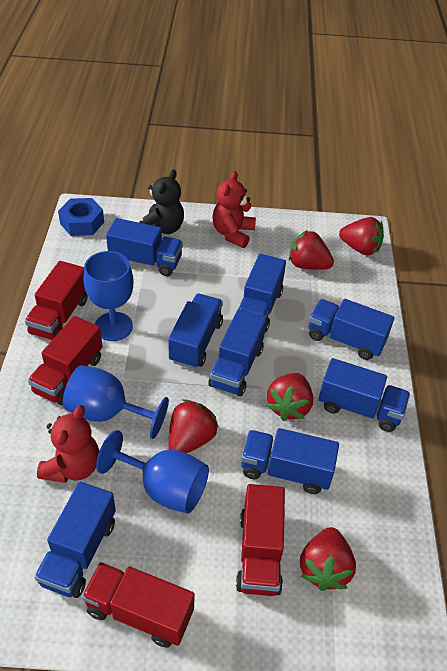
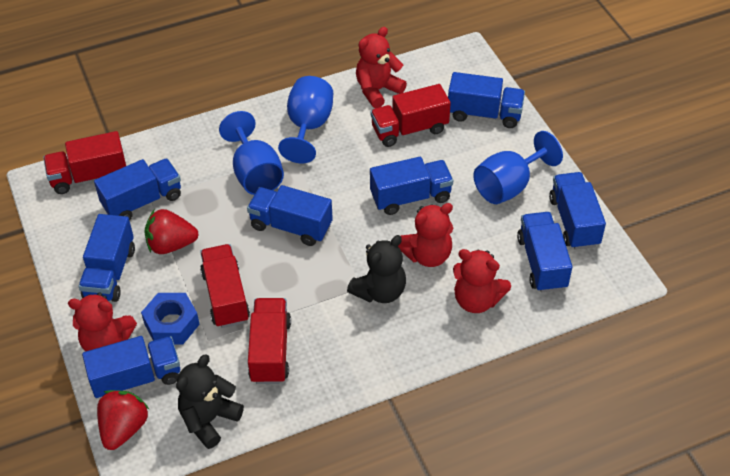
black teddy bear: [139,169,184,234] = 1 -> [176,355,244,449] [347,235,406,303] = 2
red strawberry: [169,399,219,453] [267,373,313,421] [289,230,334,270] [300,527,356,591] [339,217,384,256] = 5 -> [97,390,149,450] [144,209,199,254] = 2
red teddy bear: [37,405,99,483] [212,171,256,248] = 2 -> [68,293,137,352] [356,27,407,108] [398,203,453,267] [453,249,511,313] = 4

